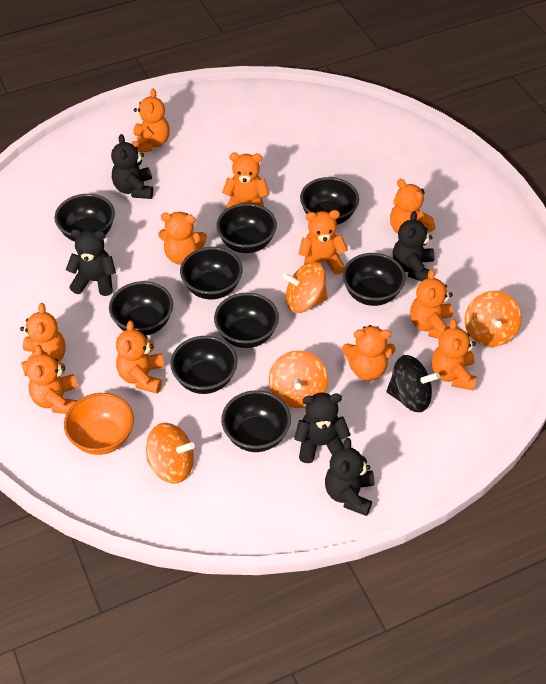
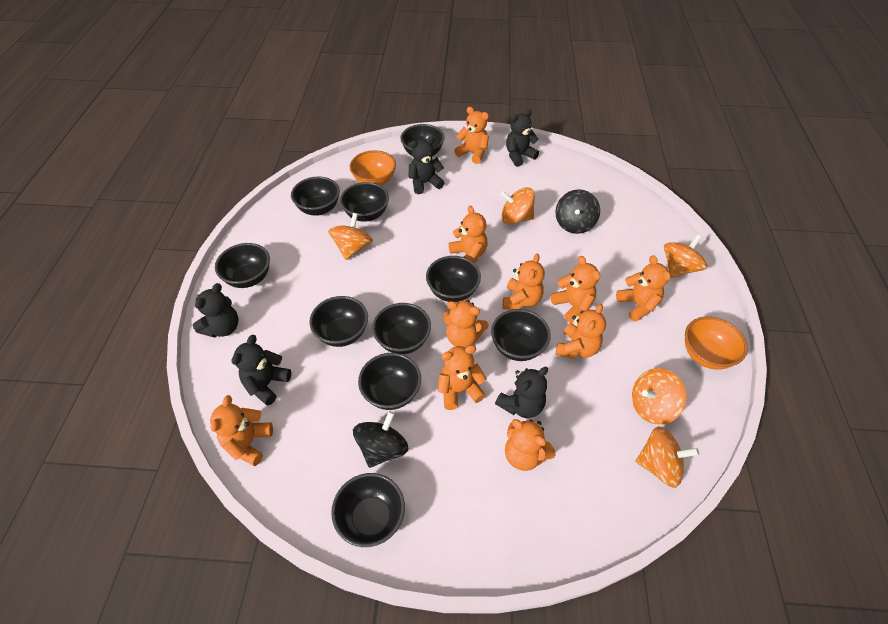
black bowl: [54,194,115,242] [109,281,173,336] [170,336,237,394] [180,247,243,299] [214,293,279,348] [216,203,277,253] [221,390,291,452] [300,177,359,225] [343,253,406,306] = 9 -> [215,243,270,288] [291,176,340,215] [309,296,368,347] [331,473,405,547] [340,182,389,222] [358,353,421,410] [372,303,431,354] [400,124,445,156] [426,256,481,302] [491,309,551,361] = 10
black spinning top: [387,355,440,412] = 1 -> [353,411,408,468] [556,189,600,234] = 2
orange bowl: [64,393,134,455] = 1 -> [350,150,396,186] [685,316,748,370] = 2
orange spinning top: [146,423,195,484] [269,350,328,408] [282,262,328,313] [465,291,522,347] = 4 -> [328,213,373,260] [501,187,535,225] [632,368,686,425] [635,426,699,488] [664,235,707,278] = 5
orange teddy bear: [20,303,66,376] [26,345,78,414] [116,320,164,394] [131,89,170,153] [158,212,207,265] [222,153,269,210] [299,210,348,275] [342,325,395,381] [390,179,435,234] [410,269,453,339] [432,319,477,391] = 11 -> [210,395,273,466] [438,345,487,410] [443,300,489,348] [449,206,488,263] [454,107,489,164] [503,254,545,310] [505,419,556,471] [550,256,600,323] [556,304,606,359] [616,255,671,322] = 10

